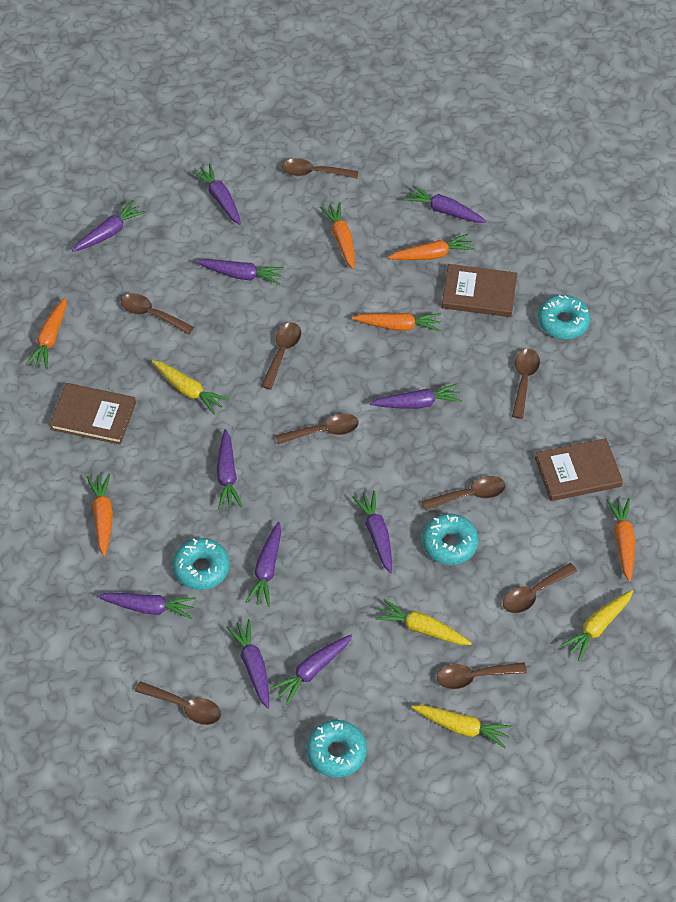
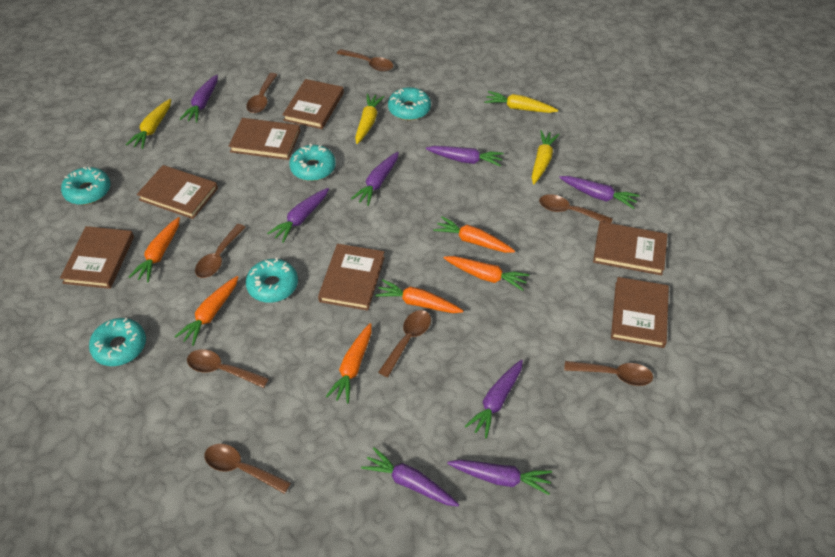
brown book: [49,383,136,445] [442,264,517,317] [535,438,623,501] = 3 -> [60,226,134,289] [137,165,218,219] [229,118,300,160] [282,79,344,129] [318,244,385,311] [593,222,667,275] [611,277,669,348] = 7
brown spoon: [121,293,194,335] [135,681,221,725] [261,322,301,390] [275,413,359,444] [282,158,358,179] [422,476,506,511] [437,662,527,689] [503,563,577,613] [512,349,540,419] = 9 -> [187,349,269,388] [195,224,246,278] [204,444,291,494] [246,73,277,113] [337,49,393,71] [378,310,431,377] [539,194,613,223] [564,361,653,386] = 8
purple carrot: [72,200,146,252] [97,592,196,619] [192,164,241,225] [197,259,284,285] [217,429,242,509] [226,619,269,709] [246,522,281,607] [270,635,352,705] [352,491,392,574] [370,383,462,409] [404,185,486,223] = 11 -> [180,75,218,123] [267,188,329,243] [351,152,399,206] [361,447,459,506] [426,146,504,167] [447,460,552,495] [464,360,523,438] [559,176,640,209] = 8
turquoise donut: [173,538,230,590] [307,720,367,778] [422,514,478,565] [538,295,590,339] = 4 -> [61,167,110,205] [89,318,146,366] [246,258,298,303] [289,143,336,181] [388,87,431,120] = 5

